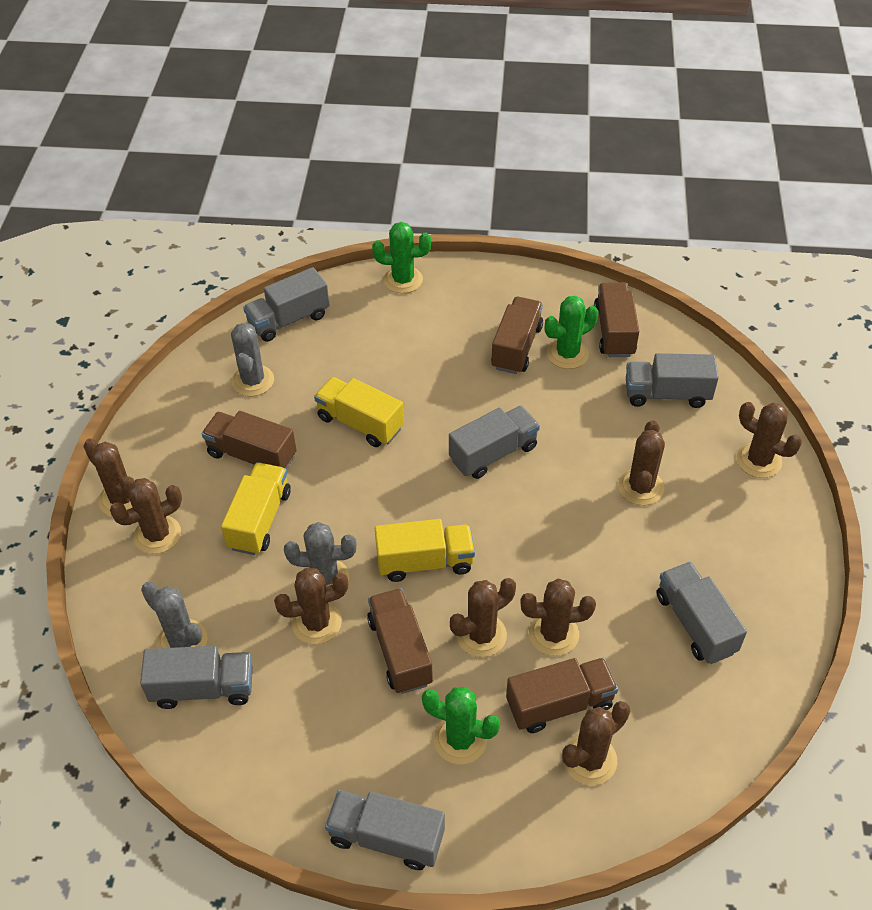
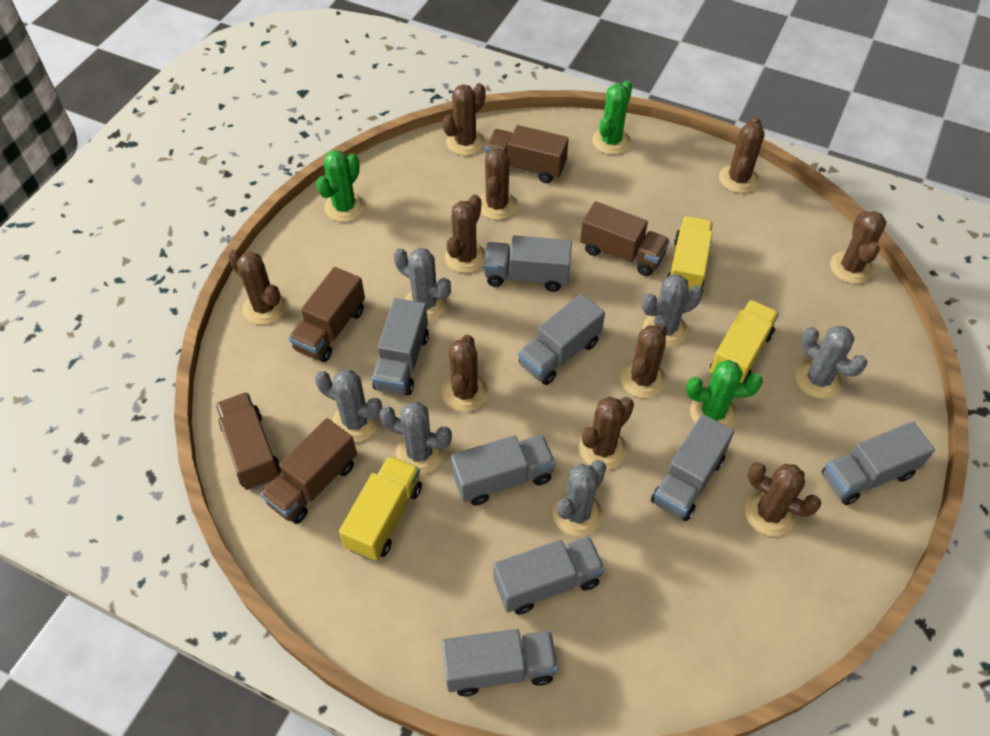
brown cactus: [83,439,134,516] [110,478,182,554] [274,568,348,644] [450,578,516,657] [520,579,596,656] [562,701,630,785] [618,420,665,505] [736,402,802,478] = 8 -> [228,249,286,325] [442,335,488,412] [443,83,486,155] [445,195,486,273] [480,148,517,220] [579,397,634,469] [620,324,667,398] [719,117,765,193] [745,462,821,536] [830,211,886,284] = 10
grey cactus: [141,582,208,649] [231,323,274,396] [284,522,357,586] = 3 -> [315,370,383,442] [379,402,452,474] [394,248,451,320] [553,460,606,536] [642,274,703,347] [796,326,867,399] = 6
grey truck: [140,646,253,709] [243,267,330,342] [325,790,445,870] [449,405,540,479] [626,353,719,408] [657,562,747,664] = 6 -> [372,298,429,395] [442,629,558,697] [451,435,555,505] [484,235,572,292] [493,537,605,615] [518,294,605,385] [651,414,734,521] [822,421,935,505] = 8

